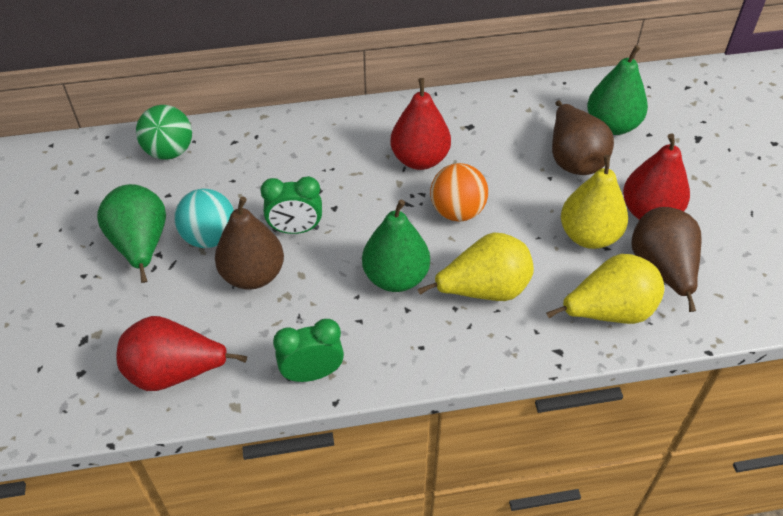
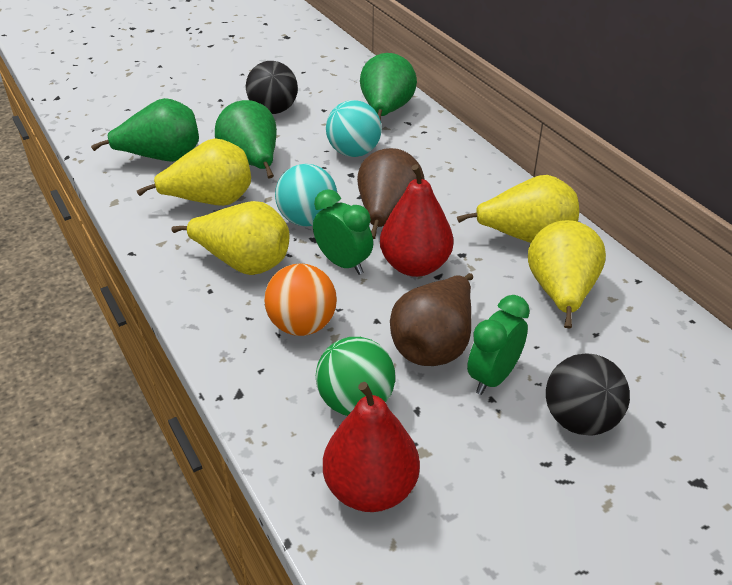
black ball: none = 0 -> [246,61,298,114] [546,353,630,436] = 2
brown pear: [215,197,284,290] [552,101,614,175] [632,207,702,312] = 3 -> [357,148,425,239] [390,273,473,366] = 2
red pear: [117,316,247,391] [391,78,451,170] [623,134,690,220] = 3 -> [323,382,420,512] [380,164,454,277] = 2
turquoise ball: [174,188,234,248] = 1 -> [275,164,337,226] [326,100,382,157] = 2
yellow pear: [418,233,534,301] [546,254,664,324] [561,155,628,249] = 3 -> [137,138,251,206] [171,201,289,275] [457,175,579,243] [528,220,606,328] = 4

